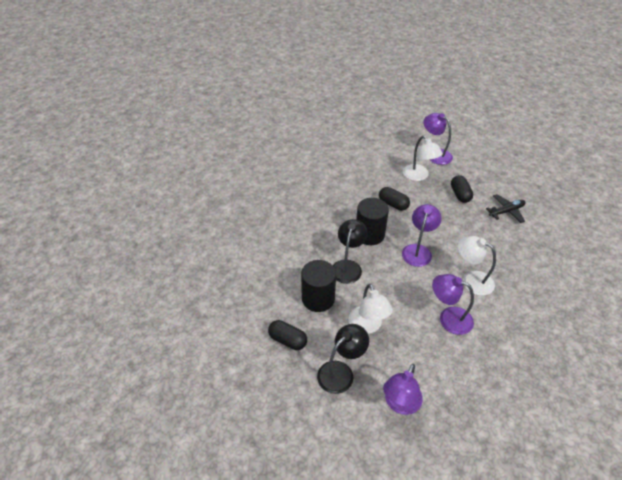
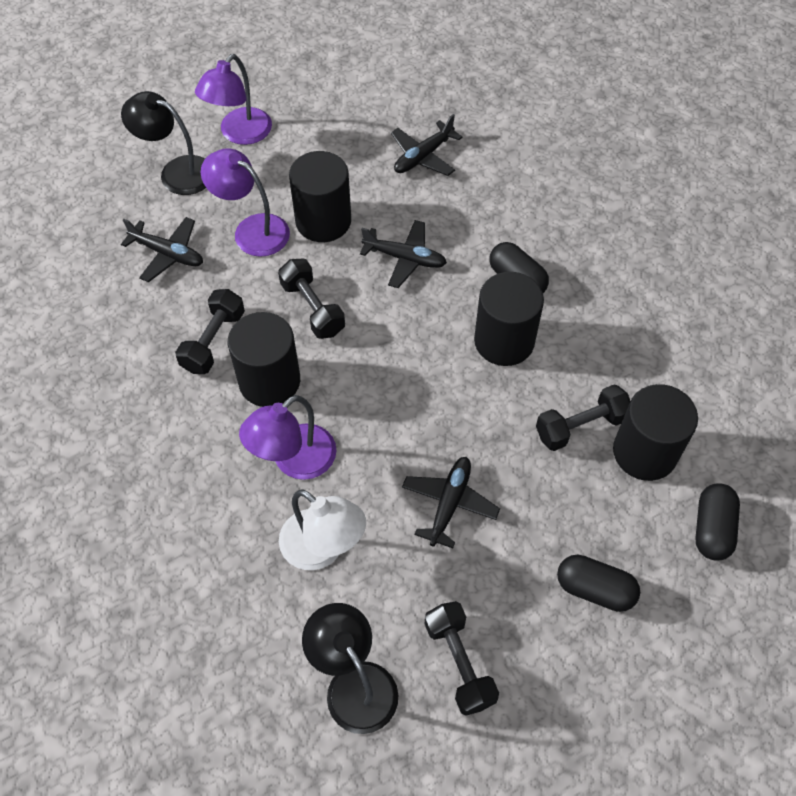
black cylinder: [301,260,336,312] [356,198,389,245] = 2 -> [228,312,300,407] [289,151,351,242] [474,272,544,366] [613,384,698,481] = 4
black dumbbell: none = 0 -> [175,289,245,374] [278,259,345,339] [425,601,499,716] [536,384,630,451] = 4
black plane: [486,194,526,223] = 1 -> [121,217,203,282] [360,220,447,288] [391,114,463,176] [402,457,500,548] = 4
purple lamp: [383,364,423,415] [402,204,442,267] [423,113,453,165] [432,274,474,335] = 4 -> [195,54,272,145] [201,148,290,257] [239,395,337,480] = 3
white lamp: [349,284,393,334] [403,136,443,181] [458,236,496,296] = 3 -> [279,489,366,570] = 1

